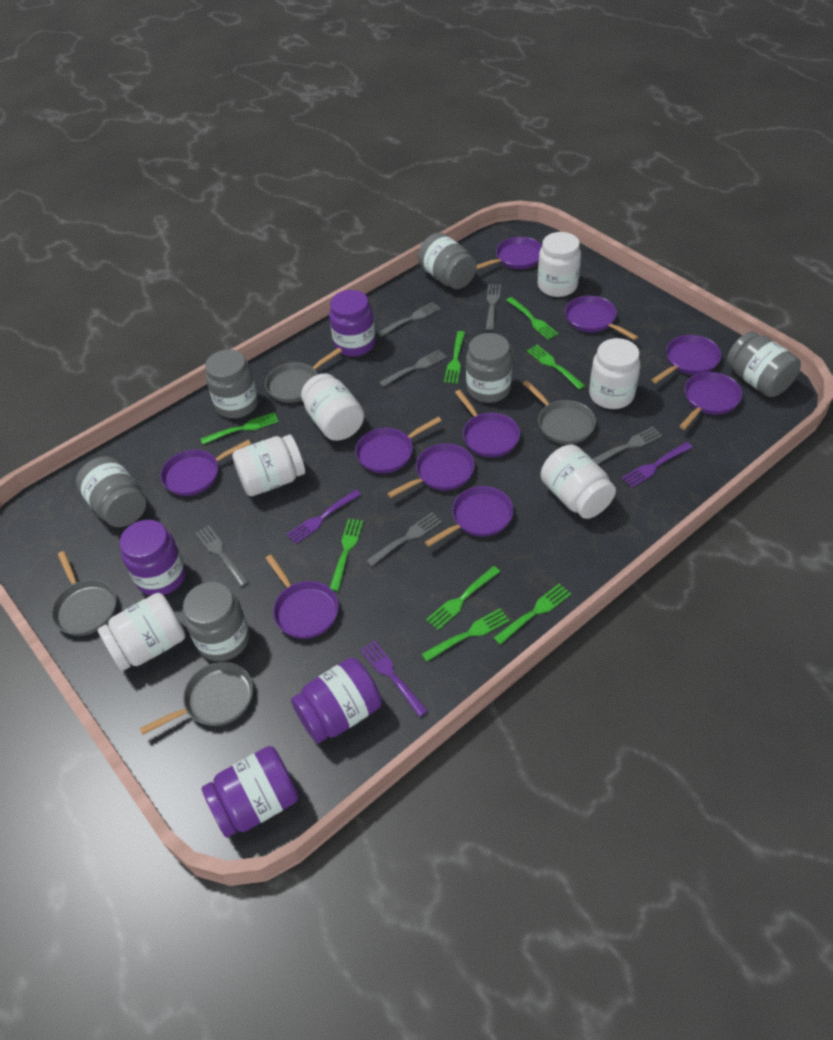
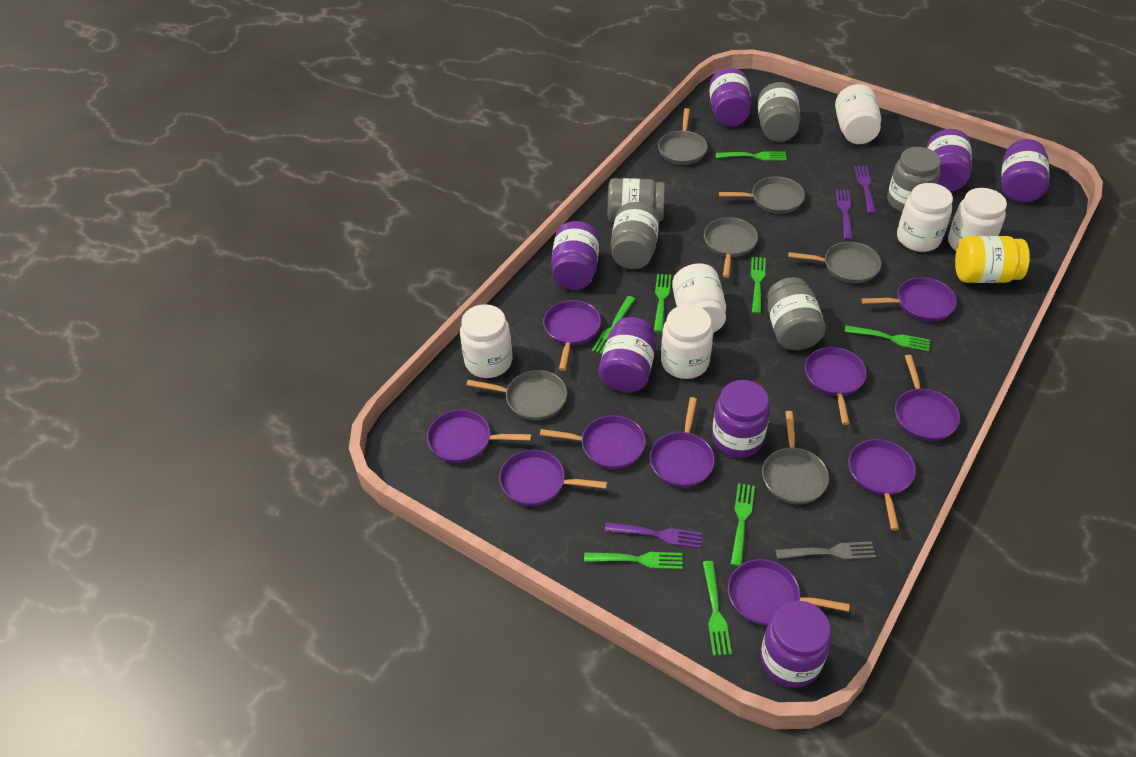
grey fork: [196,525,249,587] [366,513,442,567] [377,302,441,337] [379,350,447,387] [486,284,501,331] [592,427,662,464] = 6 -> [776,541,876,560] = 1
grey jar: [76,456,146,527] [183,582,250,661] [205,349,258,418] [418,233,477,289] [466,333,512,403] [727,331,801,397] = 6 -> [608,178,665,222] [611,202,659,269] [758,82,800,142] [767,277,826,350] [887,147,941,212] = 5
grey pan: [51,551,117,636] [139,662,253,735] [265,348,342,403] [523,380,596,444] = 4 -> [466,370,567,421] [658,108,708,165] [704,217,758,278] [719,177,805,214] [762,411,829,504] [788,242,881,283] = 6
purple jar: [120,520,186,596] [202,746,299,838] [291,658,382,743] [329,290,376,357] = 4 -> [551,221,599,290] [599,317,656,392] [709,68,752,126] [712,380,770,458] [760,601,831,688] [927,129,972,192] [1001,139,1049,203] = 7
yellow jar: none = 0 -> [955,236,1030,283] = 1

